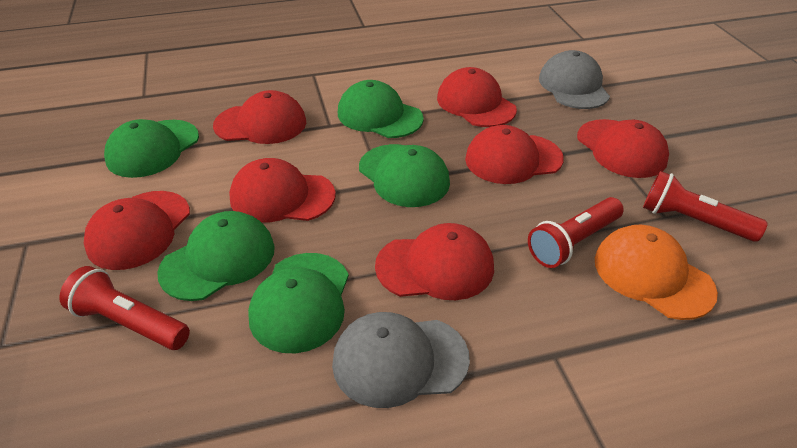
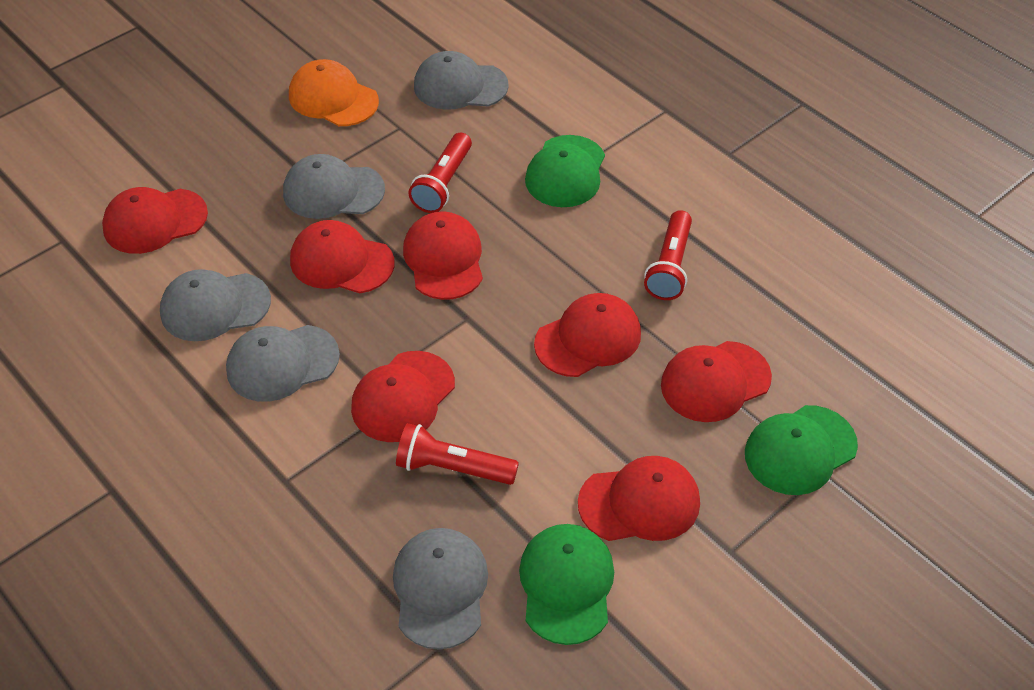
green cap: [104,119,199,178] [157,211,275,301] [248,253,349,353] [338,80,424,138] [359,144,450,207] = 5 -> [519,524,614,645] [525,135,605,207] [745,405,858,495] = 3
grey cap: [332,312,470,408] [539,50,610,109] = 2 -> [160,269,271,341] [226,325,340,402] [283,154,385,219] [393,528,488,650] [414,51,509,110] = 5

